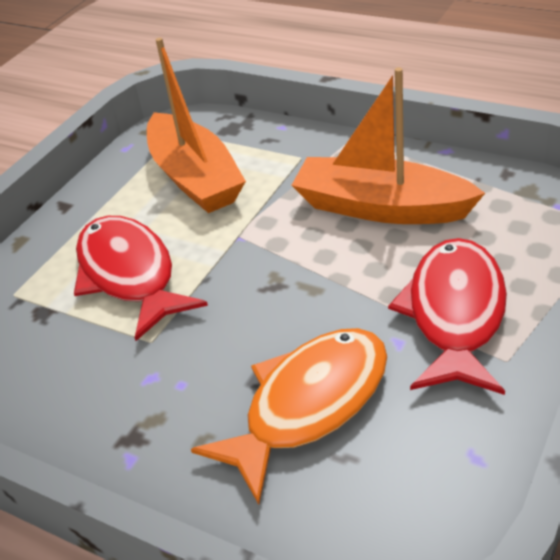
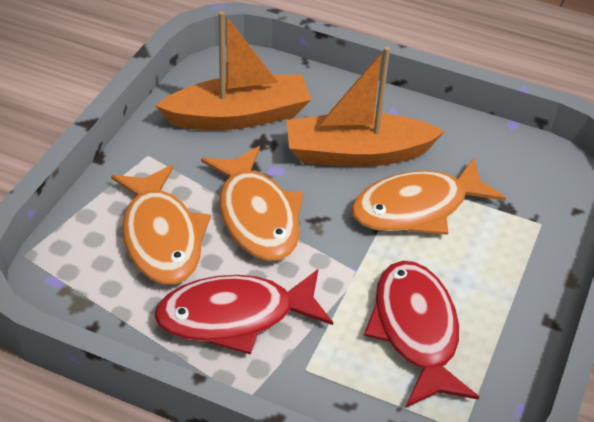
orange fish: [191,328,387,505] = 1 -> [111,165,211,285] [201,146,303,261] [351,158,506,235] = 3

